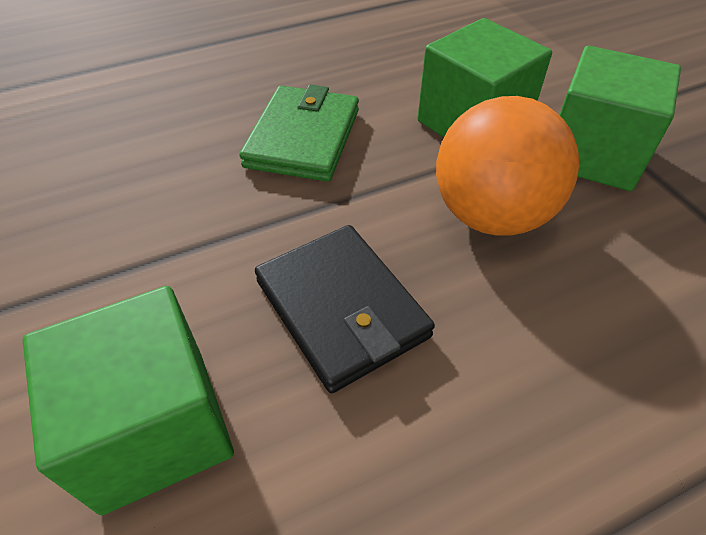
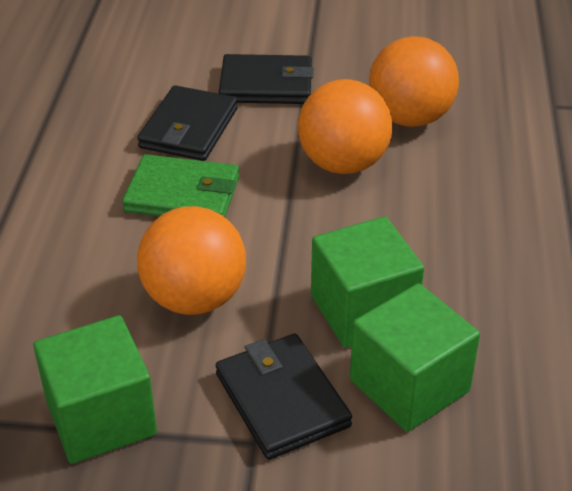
black wallet: [255,225,435,393] = 1 -> [137,85,238,161] [215,334,352,460] [219,54,314,104] = 3
orange ball: [436,96,580,236] = 1 -> [137,206,246,315] [298,79,392,174] [369,36,459,127] = 3

